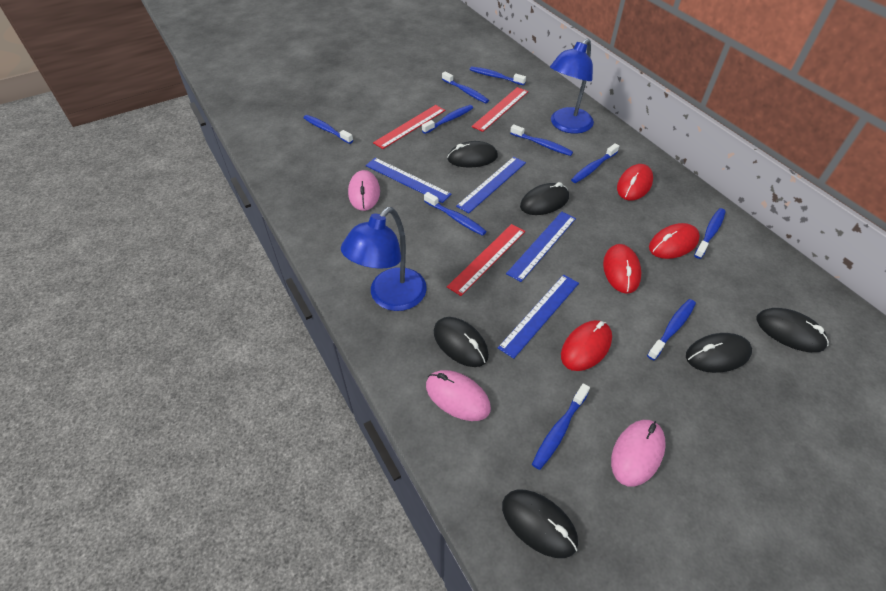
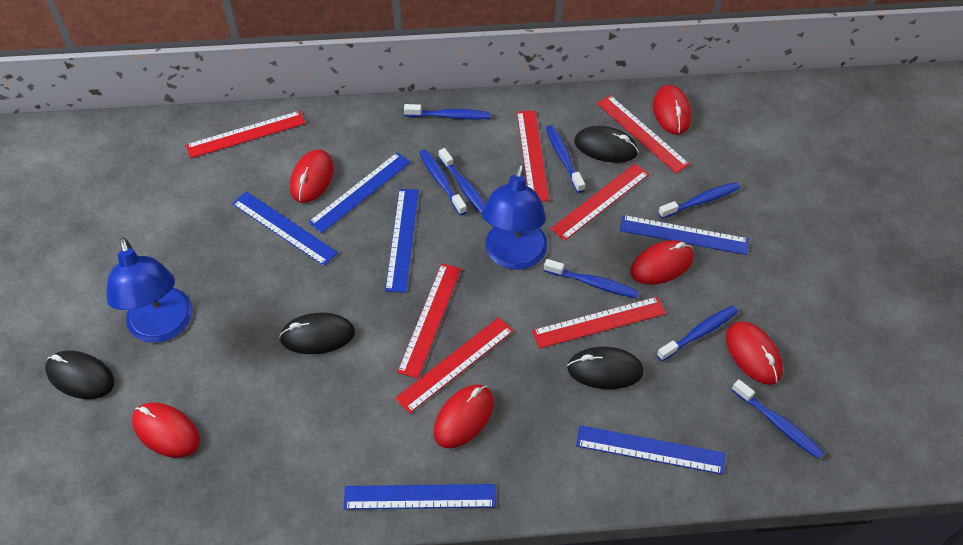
black mouse: [434,317,489,367] [447,141,498,167] [502,490,578,558] [520,182,569,215] [686,333,752,373] [756,308,829,352] = 6 -> [45,350,114,399] [279,312,355,354] [567,347,644,389] [574,126,639,163] = 4
blue ruler: [366,158,451,203] [456,157,526,213] [498,274,579,359] [506,212,576,282] = 4 -> [232,192,338,266] [308,152,411,233] [343,484,496,510] [385,189,419,293] [576,425,725,475] [619,215,749,255] = 6
blue toothbrush: [304,115,353,144] [422,105,473,134] [424,192,487,236] [442,71,489,103] [470,66,526,85] [510,124,573,156] [532,383,590,470] [571,143,619,183] [647,299,696,360] [694,208,726,259] = 10 -> [404,104,491,120] [420,149,467,215] [439,148,486,215] [544,259,639,299] [546,125,585,193] [657,306,738,361] [658,182,741,219] [732,379,824,459] = 8
pink mouse: [348,170,380,211] [426,370,491,421] [611,420,666,487] = 3 -> none = 0
red mouse: [561,320,612,371] [603,244,641,294] [617,164,653,200] [649,223,700,259] = 4 -> [132,402,200,458] [290,149,334,203] [434,384,494,448] [630,240,694,285] [653,85,692,135] [726,321,783,385] = 6
red ruler: [373,105,445,149] [447,224,525,296] [471,87,528,132] = 3 -> [186,111,306,158] [395,317,514,414] [397,263,461,379] [517,110,549,202] [532,297,666,349] [551,163,649,241] [596,95,690,173] = 7

